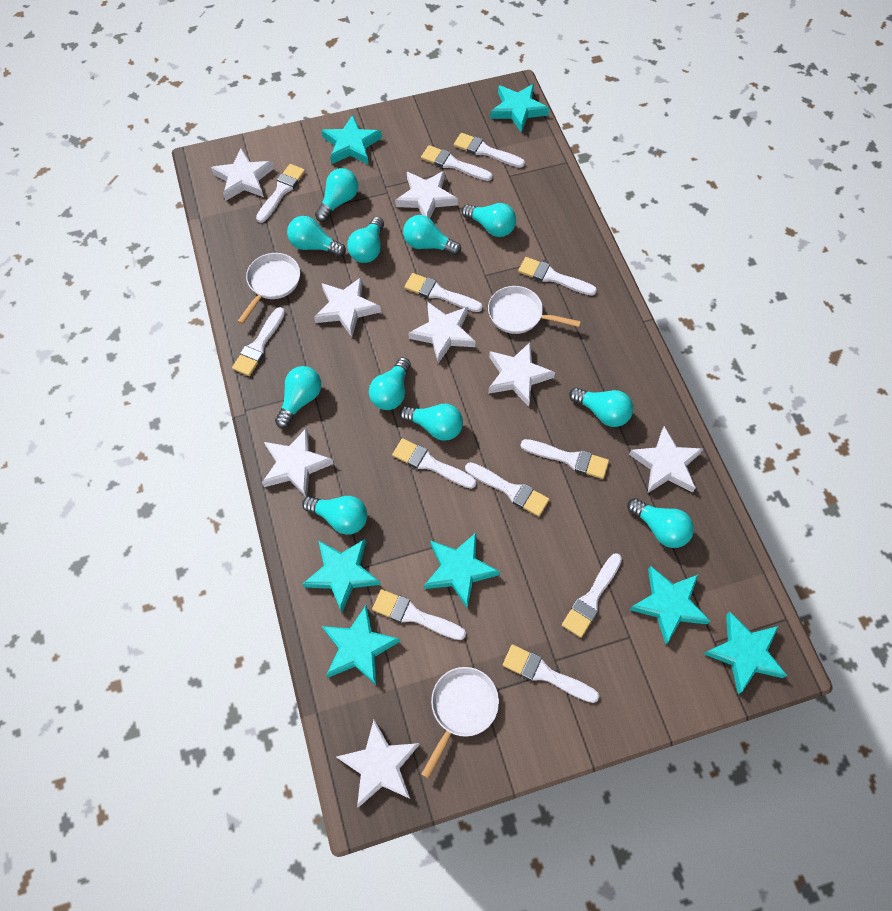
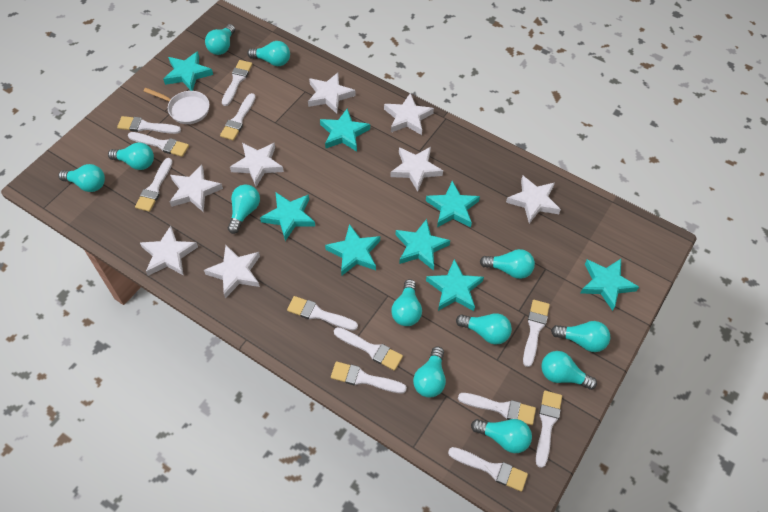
turquoise light bulb: [275,366,321,428] [287,216,346,257] [302,496,367,535] [315,168,358,222] [347,217,384,263] [369,357,411,410] [399,404,463,441] [403,215,461,255] [462,203,516,237] [569,387,633,427] [627,498,694,548] = 11 -> [58,164,105,192] [108,142,154,170] [205,24,235,55] [228,184,260,234] [247,41,290,66] [391,279,422,326] [413,347,446,397] [456,313,512,345] [471,419,532,453] [480,249,535,279] [541,351,597,390] [551,321,610,352] = 12
turquoise star: [302,539,381,612] [321,115,382,165] [322,605,400,685] [424,533,500,608] [490,84,549,133] [629,566,710,645] [704,612,787,694] = 7 -> [163,51,213,91] [260,193,315,241] [320,108,370,152] [325,224,380,276] [395,219,450,271] [426,181,480,228] [426,259,484,311] [580,259,639,311] = 8
white pan: [237,253,300,324] [421,667,499,779] [488,286,581,334] = 3 -> [144,88,210,124] = 1

